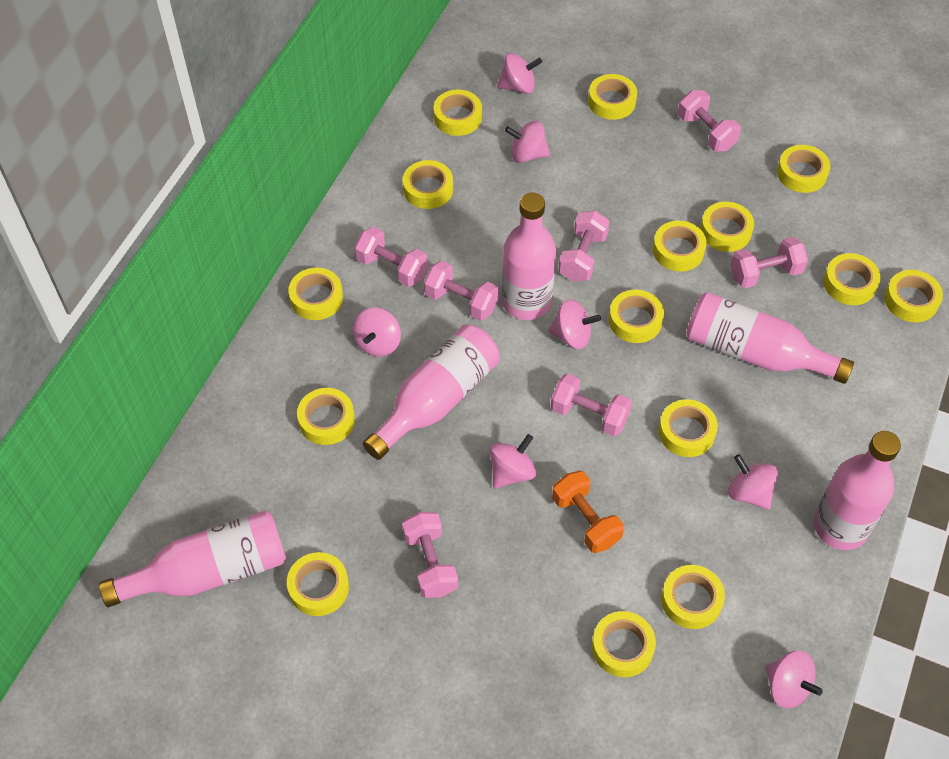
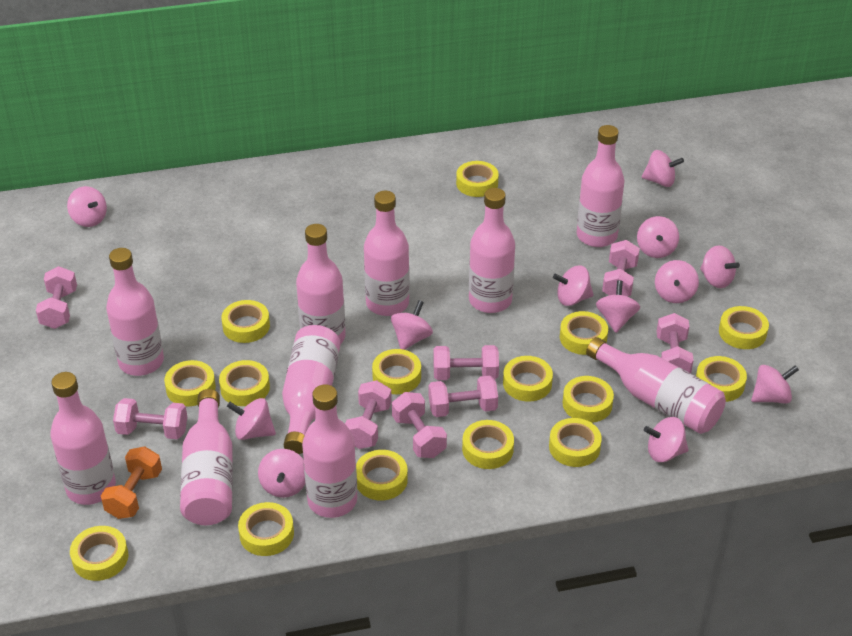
pink bottle: [99,511,286,607] [363,324,500,460] [502,193,556,320] [686,292,854,384] [814,431,901,550] = 5 -> [50,372,116,505] [106,248,164,376] [180,389,233,525] [282,325,340,454] [296,224,346,344] [302,384,357,518] [364,191,410,316] [469,188,515,313] [577,125,625,247] [586,337,726,434] = 10
pink dumbbell: [354,227,428,287] [402,512,458,598] [424,261,499,321] [551,374,632,436] [558,210,610,281] [678,90,741,151] [730,237,808,288] = 7 -> [36,266,77,329] [113,398,187,439] [345,380,392,449] [392,392,447,458] [429,375,498,417] [433,345,499,380] [602,240,640,297] [657,313,694,373] = 8
pink spinning top: [353,308,401,357] [490,434,536,489] [497,53,542,94] [505,121,550,163] [548,299,601,349] [728,454,778,510] [765,651,823,708] = 7 -> [67,186,107,227] [227,398,276,440] [258,449,305,498] [391,300,433,350] [553,266,594,306] [596,280,640,333] [637,216,679,258] [641,150,684,187] [644,417,688,462] [655,260,699,303] [700,245,740,288] [751,365,799,404] = 12

